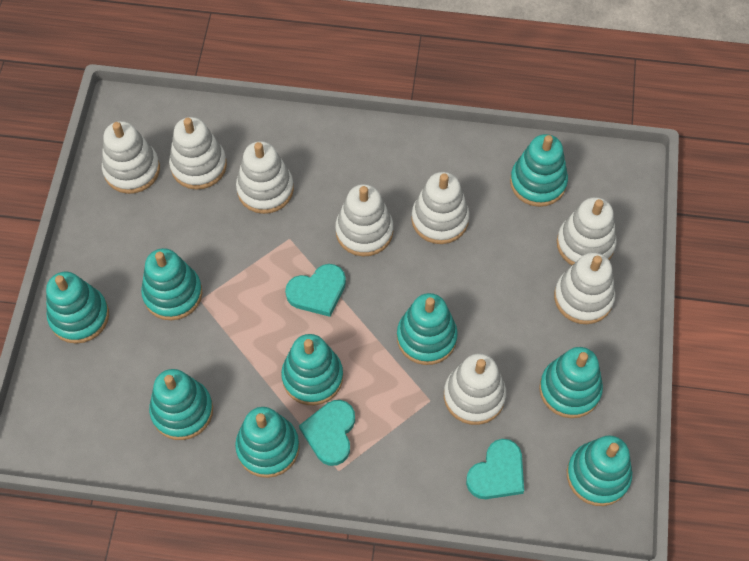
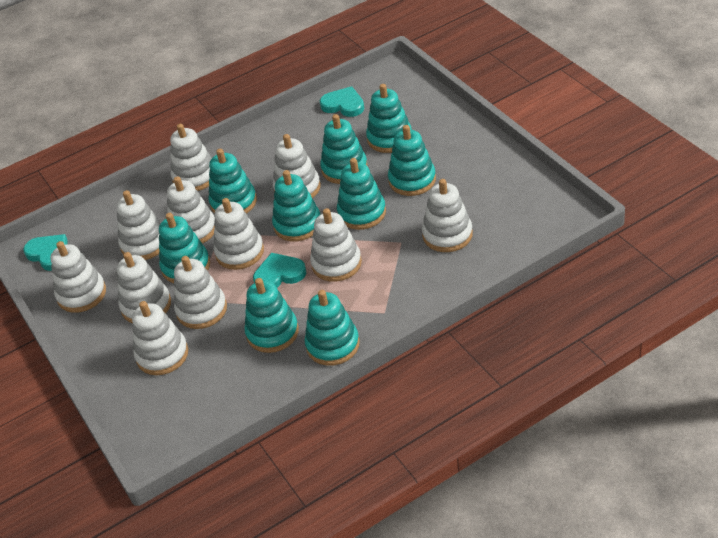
white stacking toy: [102,121,160,194] [169,117,227,190] [236,141,294,214] [335,184,393,256] [411,172,470,244] [444,354,506,425] [554,252,615,324] [557,197,617,265] = 8 -> [50,241,106,313] [117,190,161,260] [117,252,171,323] [132,301,188,375] [167,176,215,244] [170,124,212,191] [174,256,227,329] [214,198,264,270] [273,134,321,198] [310,208,362,282] [422,179,473,252] = 11

